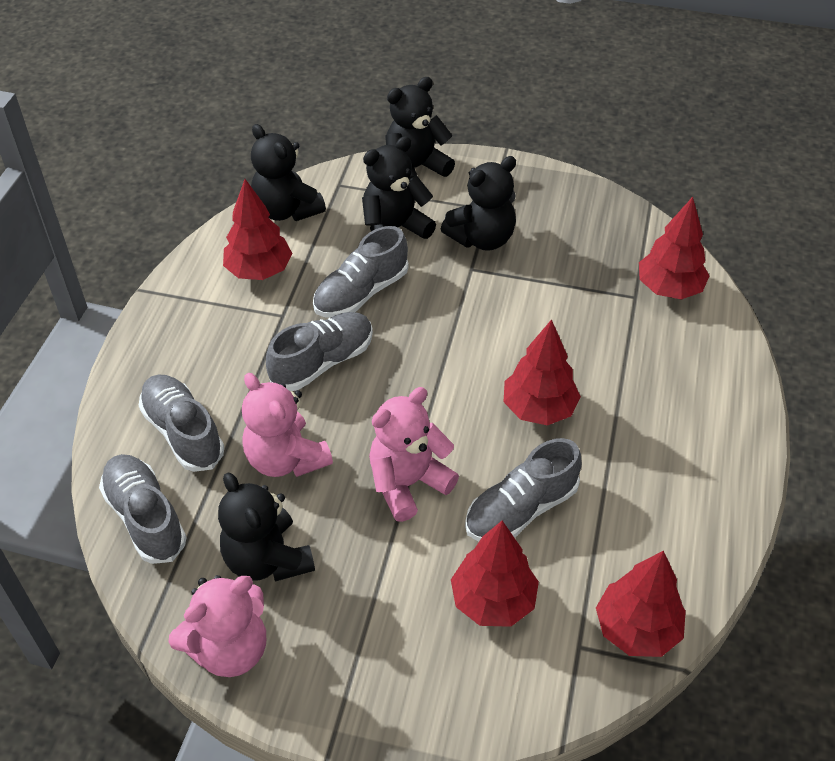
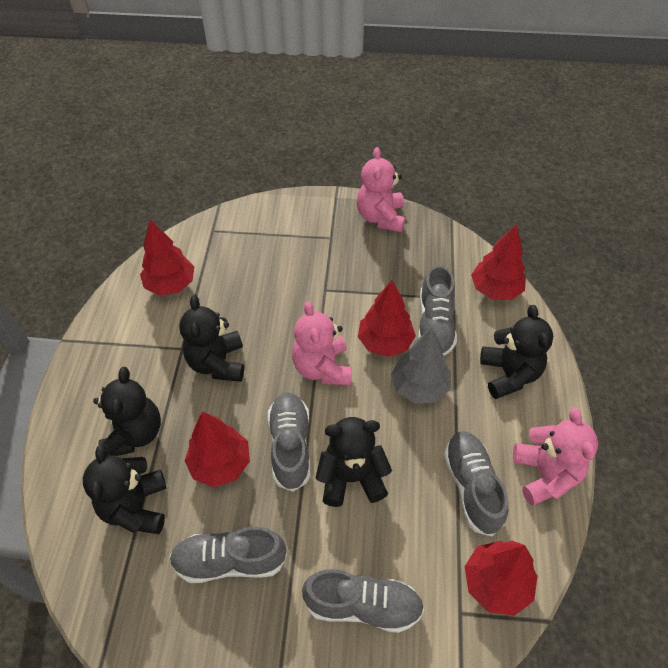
grey tree: none = 0 -> [391,328,451,404] = 1

